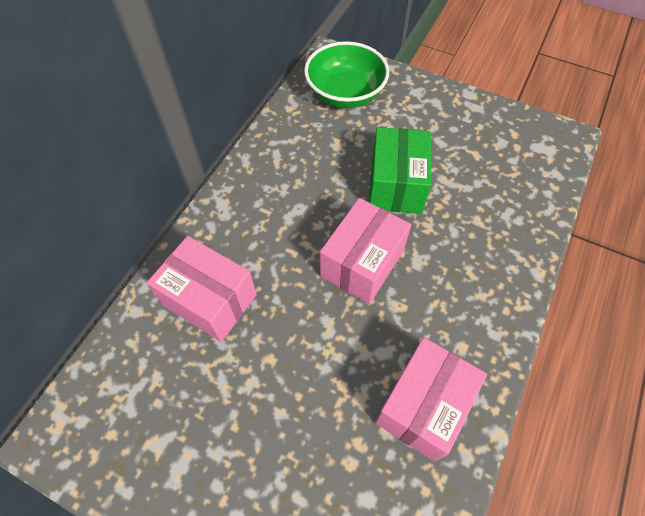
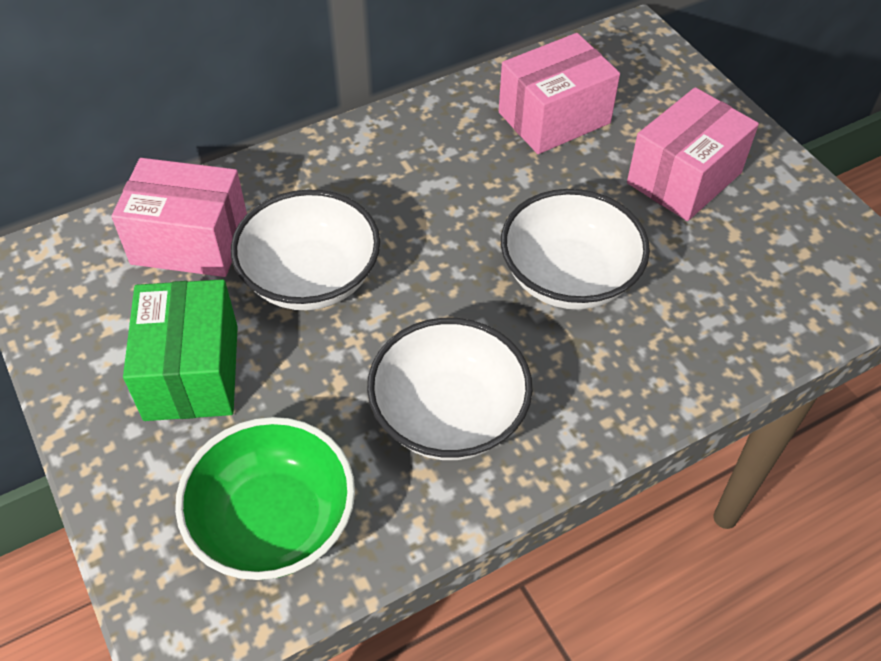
white bowl: none = 0 -> [231,189,380,310] [367,318,533,460] [501,189,650,310] = 3

